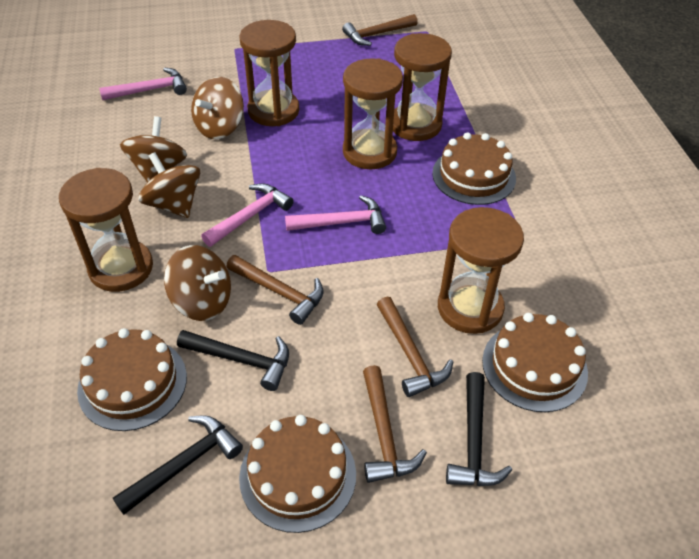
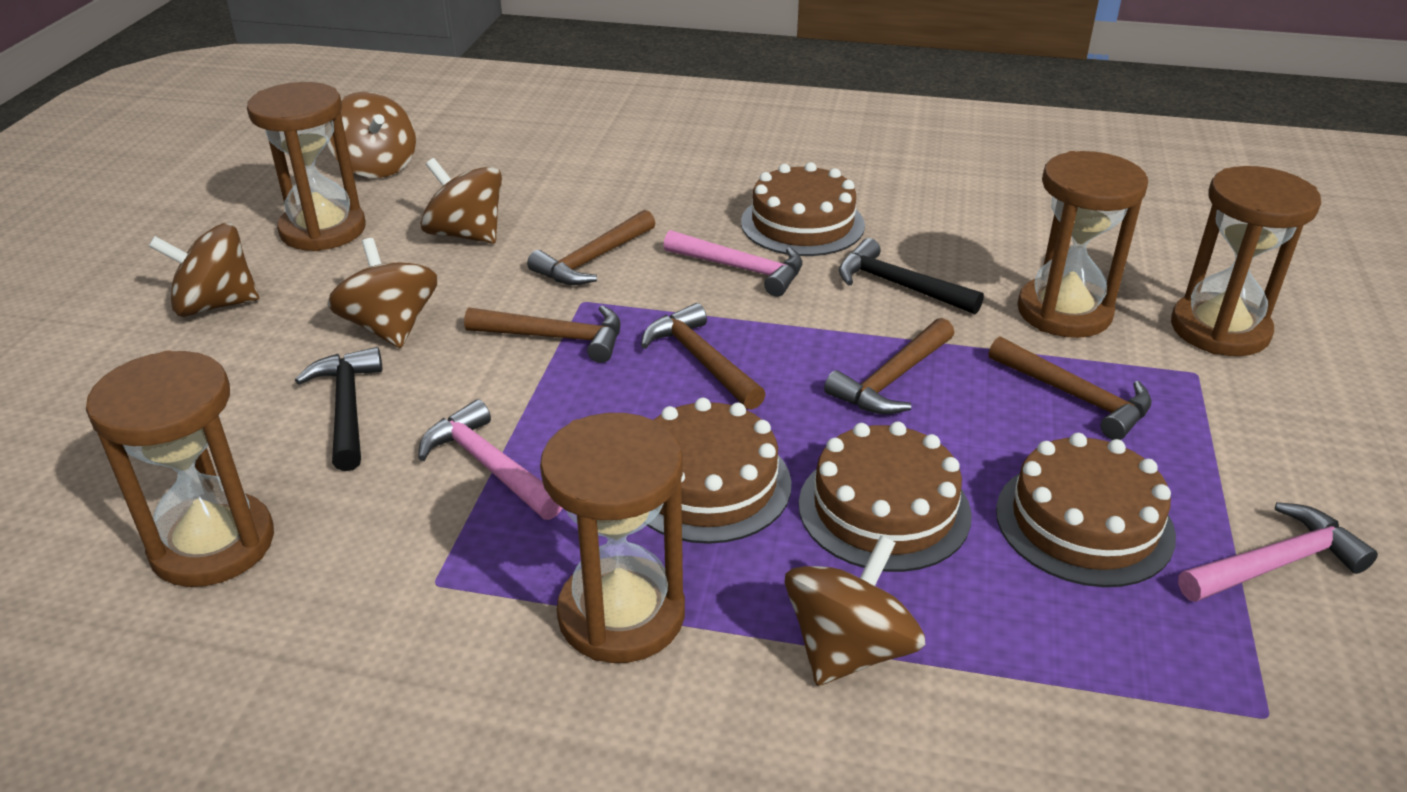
black hammer: [113,415,243,515] [177,330,289,391] [446,372,512,486] = 3 -> [295,347,382,471] [839,238,984,314] = 2
brown hammer: [226,255,324,325] [342,14,418,46] [363,365,427,483] [377,297,453,397] = 4 -> [464,305,621,363] [527,210,655,285] [641,303,766,410] [824,318,954,414] [989,336,1152,440] = 5
brown spinning top: [120,116,187,182] [138,152,200,218] [164,245,231,321] [191,77,244,139] = 4 -> [149,223,259,317] [327,92,416,178] [327,238,438,348] [420,158,502,244] [785,535,925,686] = 5

